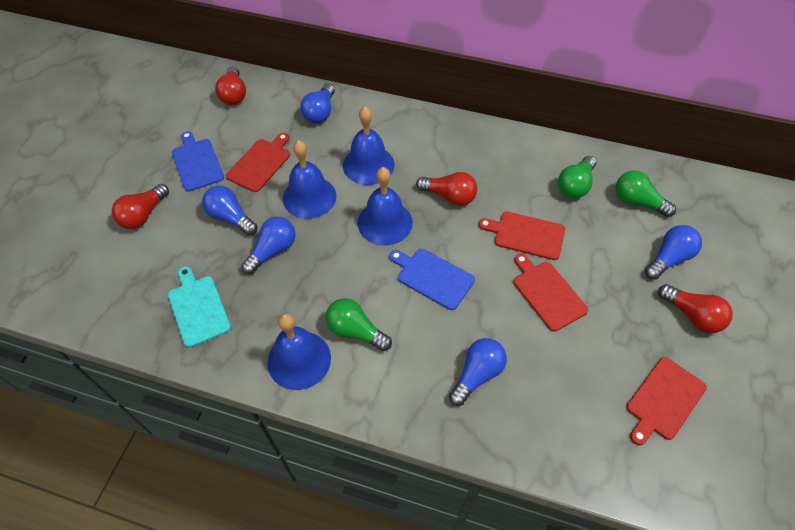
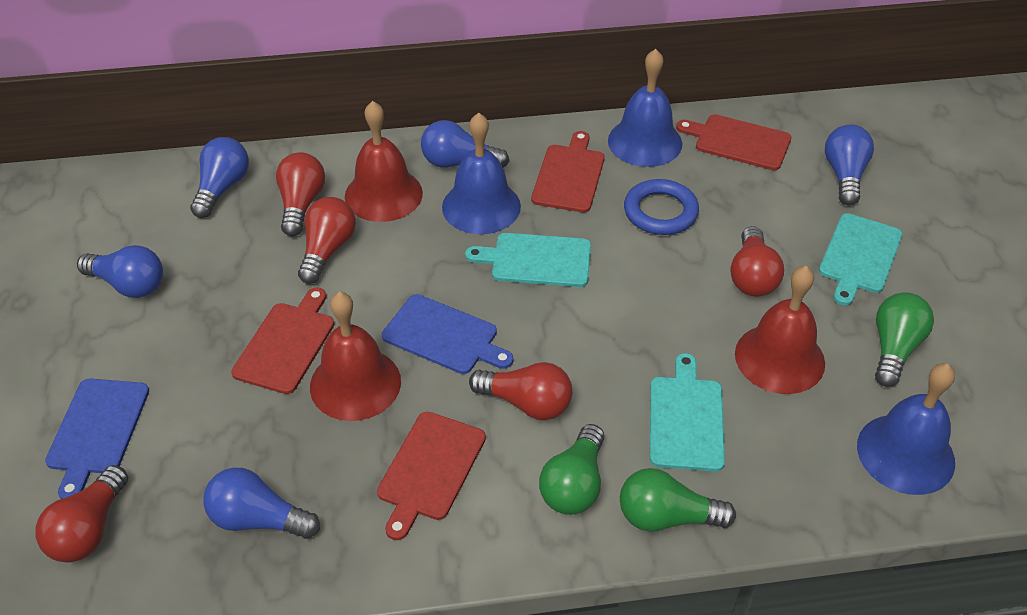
blue bell: [267,313,331,390] [283,140,336,219] [343,107,395,185] [358,167,413,246] = 4 -> [442,113,521,234] [608,49,682,167] [857,363,955,495] = 3
blue ring: none = 0 -> [624,179,699,235] = 1
red bell: none = 0 -> [310,292,401,421] [345,101,423,222] [735,266,825,394] = 3
red light bulb: [112,184,169,229] [215,66,246,105] [416,172,477,206] [658,284,733,333] = 4 -> [35,465,128,562] [276,152,325,236] [298,197,356,284] [469,362,572,420] [730,226,784,296] = 5
turquoise cutting board: [168,266,231,348] = 1 -> [465,233,591,287] [650,353,725,472] [819,213,903,306] = 3

